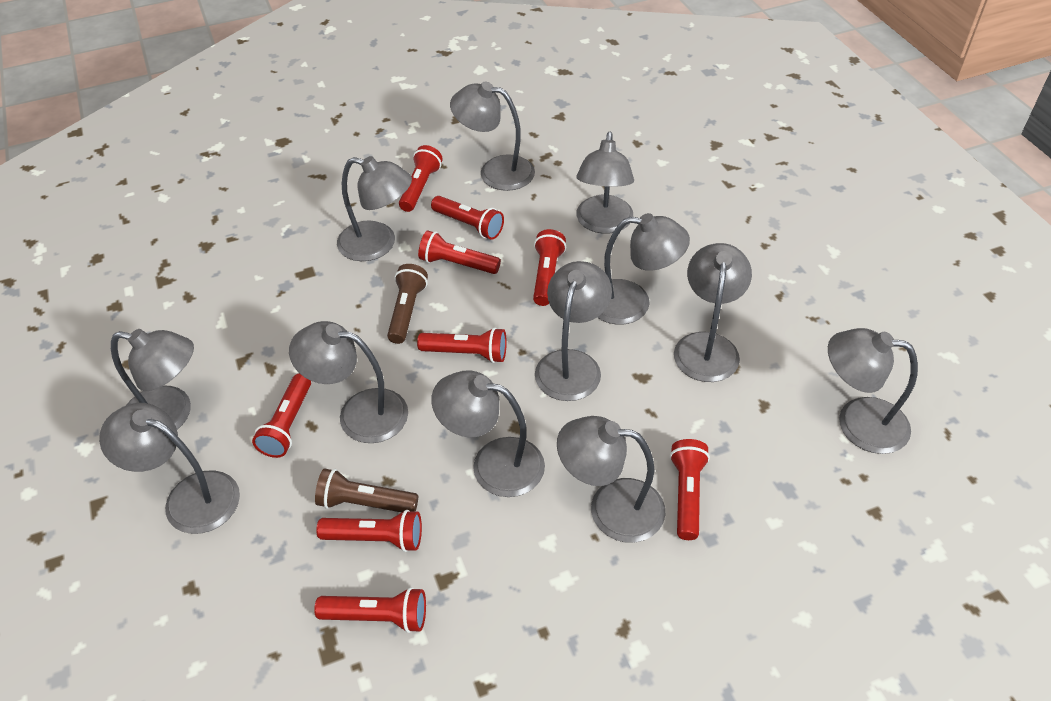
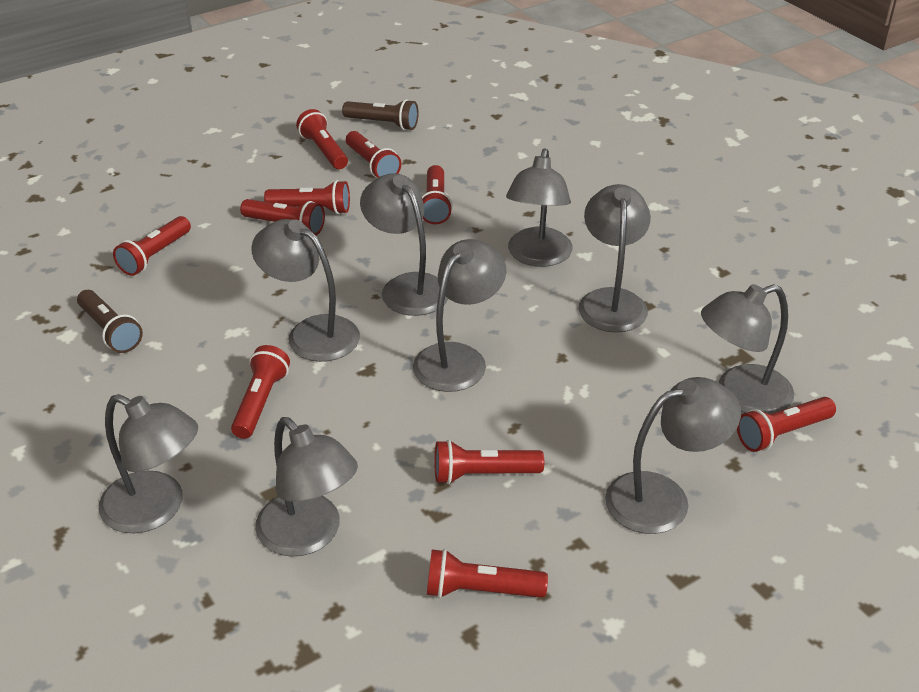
grey lamp: [99,403,240,534] [111,329,194,430] [289,321,408,443] [337,156,412,261] [431,371,545,497] [450,82,535,191] [535,261,612,401] [557,416,666,543] [576,132,634,234] [597,213,690,325] [674,243,752,382] [828,328,918,454] = 12 -> [99,394,198,534] [251,219,360,362] [255,417,358,557] [360,173,448,316] [413,239,506,392] [506,148,573,267] [579,184,651,333] [605,377,741,534] [701,284,794,414] = 9
red flashlight: [252,373,311,458] [314,587,426,633] [316,510,422,552] [399,145,443,212] [417,327,507,363] [418,230,501,274] [431,196,504,240] [533,229,566,306] [670,439,710,540] = 9 -> [113,216,191,276] [231,345,290,439] [240,199,325,235] [264,180,350,214] [296,109,348,169] [346,131,401,178] [422,165,453,224] [427,549,548,598] [435,440,544,484] [737,397,836,452] = 10

